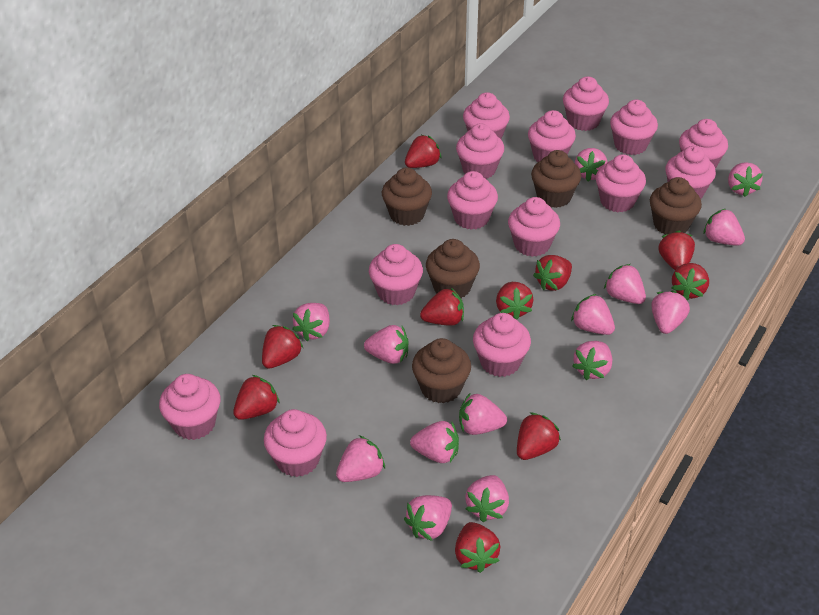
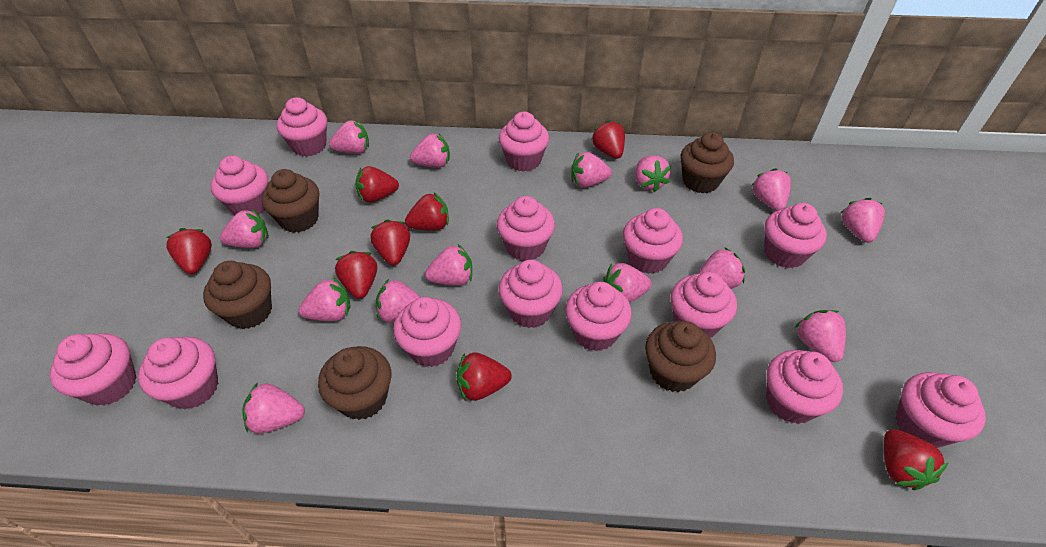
red strawberry: [233,375,280,420] [262,325,303,369] [405,135,442,168] [420,288,464,326] [455,522,500,573] [496,282,534,320] [517,412,561,460] [533,255,572,291] [659,230,695,270] [672,263,709,299] = 10 -> [166,228,212,274] [335,251,377,299] [355,166,399,203] [370,220,410,266] [405,193,449,230] [456,353,512,401] [591,120,625,159] [884,429,949,490] = 8

